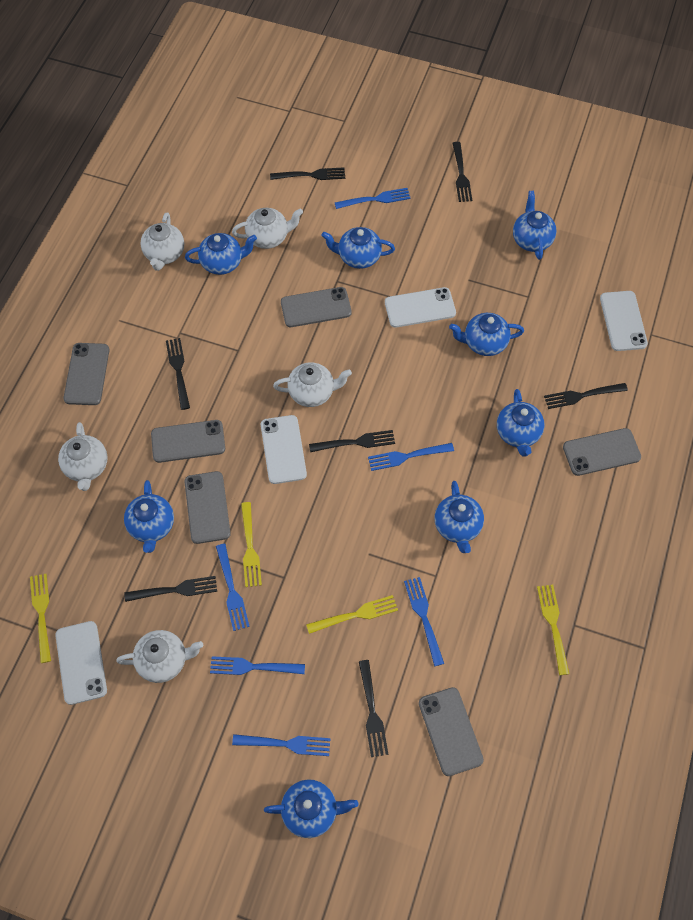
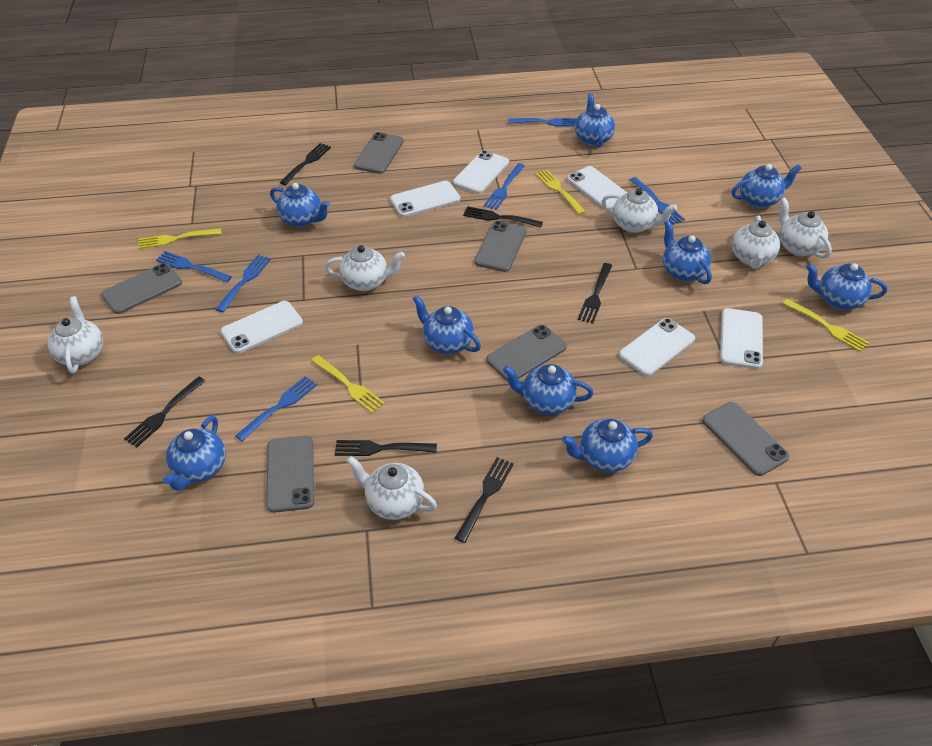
black fork: [125,576,217,602] [166,338,190,410] [270,167,345,180] [309,430,395,452] [359,660,388,757] [453,142,472,202] [544,383,628,409] = 7 -> [124,377,205,447] [280,143,331,185] [335,440,437,456] [455,457,514,543] [463,206,543,228] [578,263,612,324] = 6
blue teapot: [124,480,174,553] [185,233,257,275] [264,779,358,838] [322,227,395,269] [435,481,484,553] [449,313,524,356] [497,389,544,457] [513,191,557,260] = 8 -> [163,416,226,491] [270,183,330,227] [412,295,481,354] [503,364,593,415] [562,418,653,472] [575,93,615,148] [663,220,712,284] [732,164,801,208] [806,263,887,310] = 9
white phone: [55,621,107,705] [261,415,307,484] [385,287,456,328] [600,291,648,351] = 4 -> [220,301,303,354] [390,181,460,217] [453,150,509,194] [567,166,627,210] [619,318,695,376] [720,308,763,369] = 6
white teapot: [58,422,108,491] [116,630,203,683] [140,212,184,271] [232,208,303,249] [273,362,352,407] = 5 -> [48,296,103,373] [325,245,405,291] [346,456,437,520] [602,188,677,233] [732,215,780,269] [779,198,832,259] = 6

